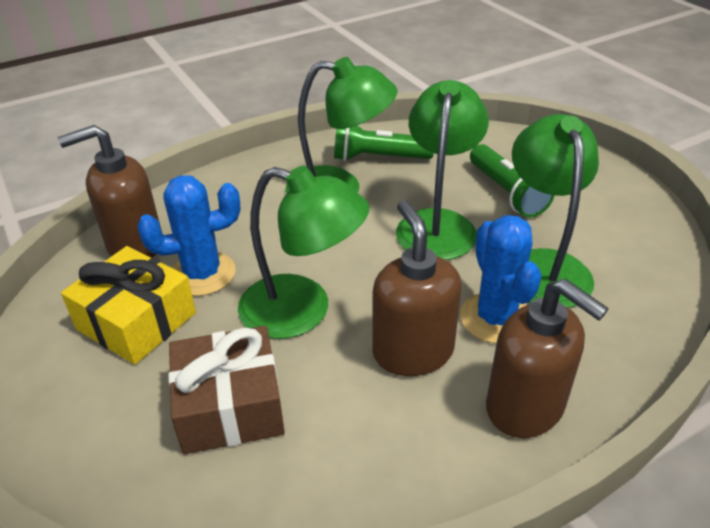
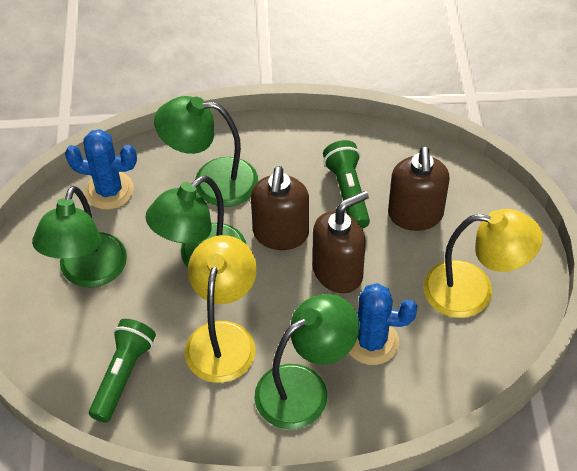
brown gift: [168,326,285,454] = 1 -> none = 0
yellow gift: [61,246,196,365] = 1 -> none = 0
yellow lamp: none = 0 -> [185,235,257,383] [423,209,543,318] = 2

